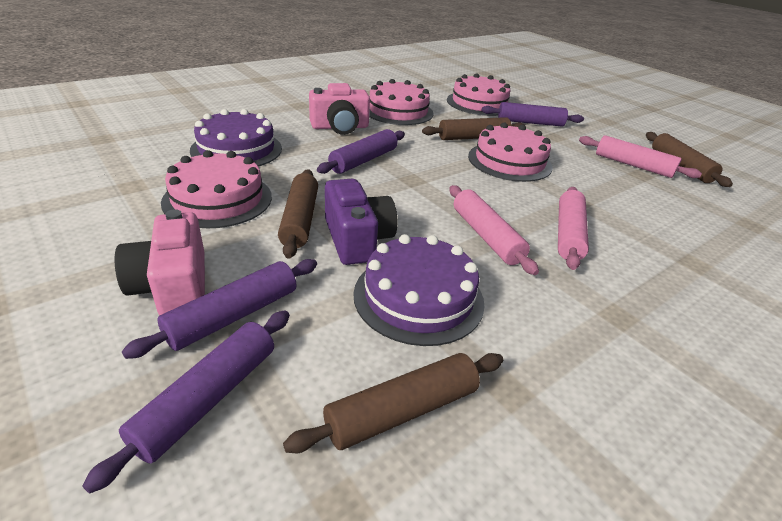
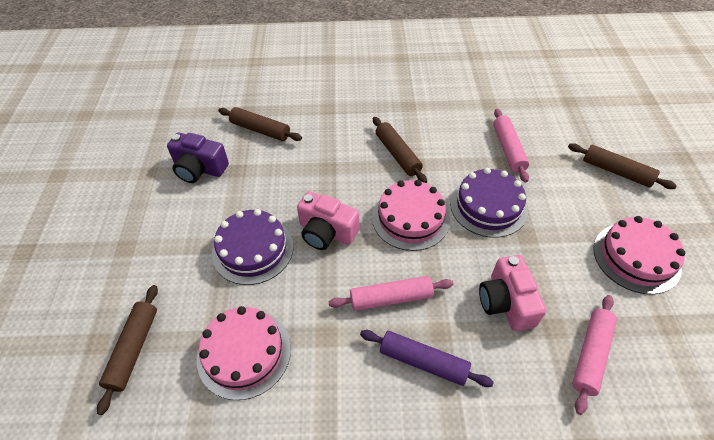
pink cake: [161,150,272,228] [369,79,433,125] [447,73,510,116] [468,123,553,182] = 4 -> [197,306,291,400] [372,180,450,251] [593,216,685,294] = 3
purple rolling pin: [82,310,290,493] [122,259,317,359] [317,129,405,174] [481,102,584,127] = 4 -> [360,330,494,387] = 1

